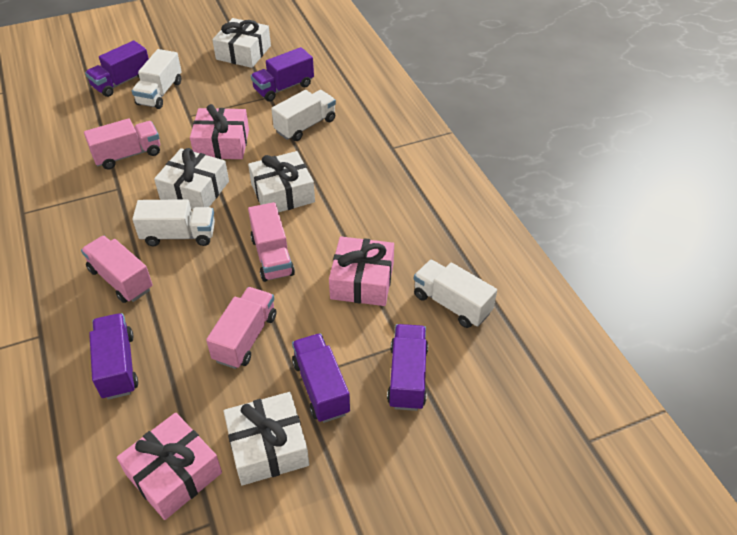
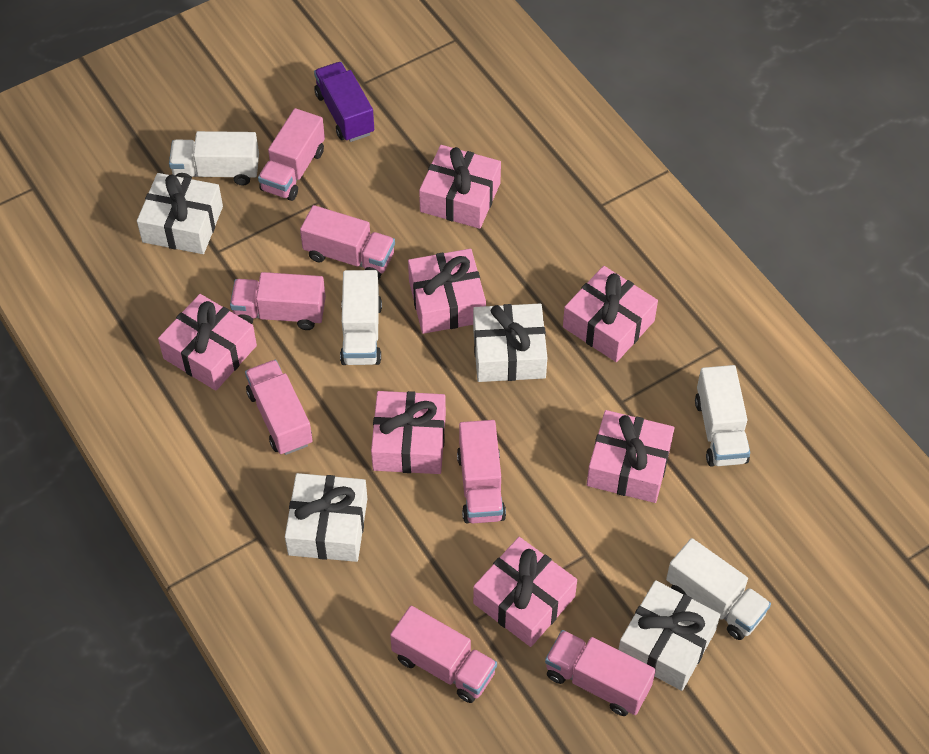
pink gift: [117,413,222,520] [190,104,249,159] [329,236,394,306] = 3 -> [158,294,257,391] [371,391,446,474] [408,249,486,334] [419,145,501,229] [473,537,577,647] [563,266,658,362] [587,410,674,503] = 7
pink truck: [81,236,153,303] [84,118,160,170] [206,287,276,369] [248,202,295,282] = 4 -> [230,272,326,330] [245,360,312,455] [258,108,325,201] [300,205,395,279] [390,606,497,703] [457,420,506,523] [545,630,656,716] = 7
purple truck: [85,40,149,97] [89,313,138,400] [251,47,314,102] [292,333,350,423] [387,324,428,411] = 5 -> [314,62,374,142] = 1

